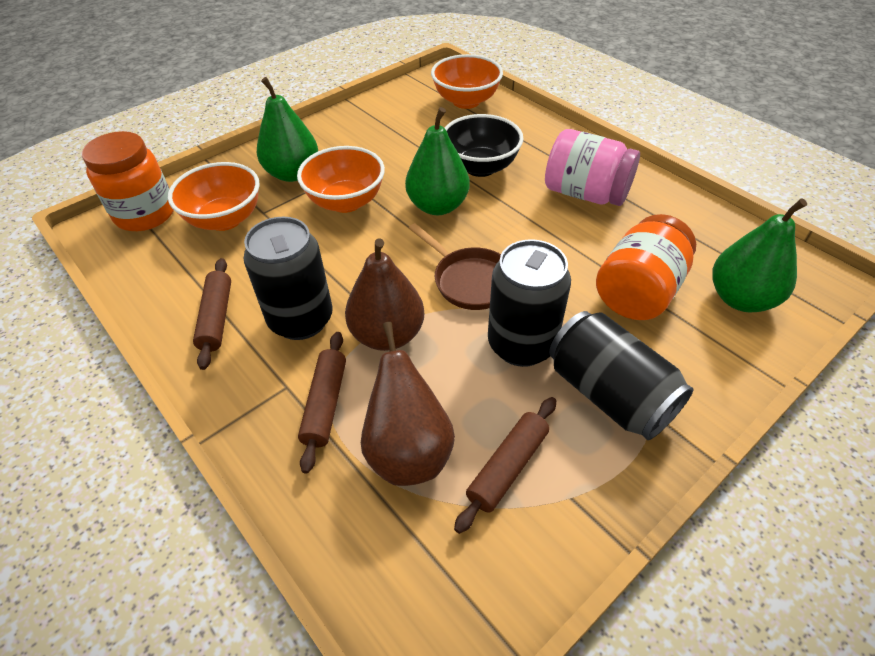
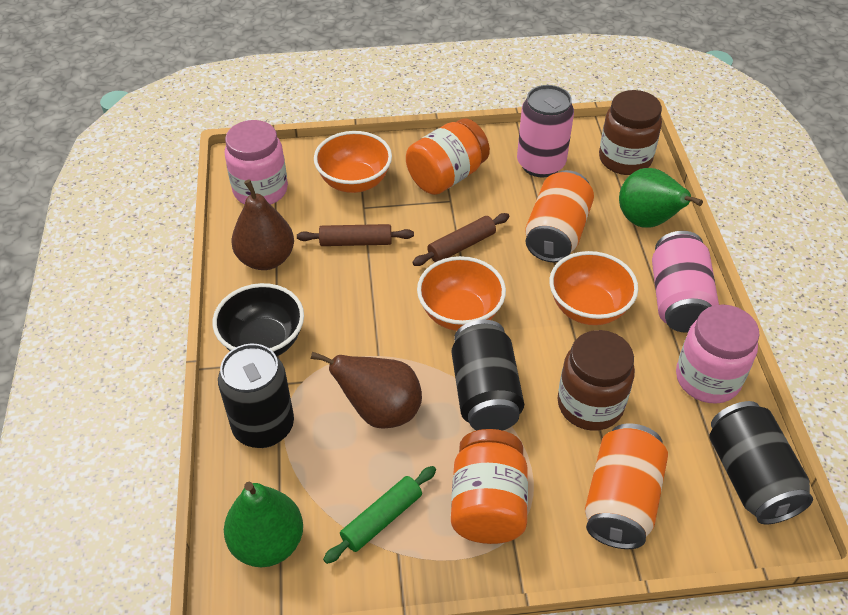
brown jar: none = 0 -> [558,330,635,431] [599,90,662,175] = 2
brown pan: [409,223,501,310] = 1 -> none = 0
brown rolling pin: [193,258,231,370] [298,332,346,474] [454,397,556,534] = 3 -> [297,224,414,246] [412,213,510,266] = 2
green pear: [257,77,318,182] [405,107,469,215] [712,198,807,312] = 3 -> [224,482,303,567] [619,168,703,228] = 2
green rolling pin: none = 0 -> [323,466,436,564] = 1
orange can: none = 0 -> [525,170,594,262] [585,423,668,549] = 2
pink can: none = 0 -> [517,85,574,178] [652,231,719,333] = 2
pink jar: [545,129,640,206] = 1 -> [225,120,288,205] [676,304,760,404] = 2

